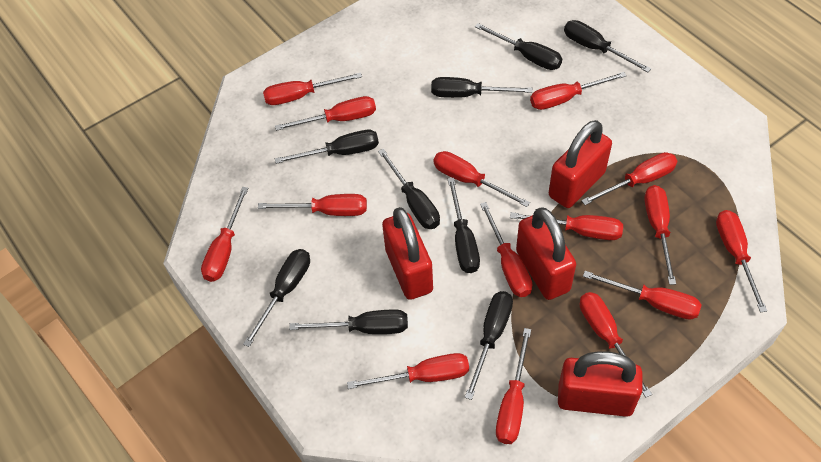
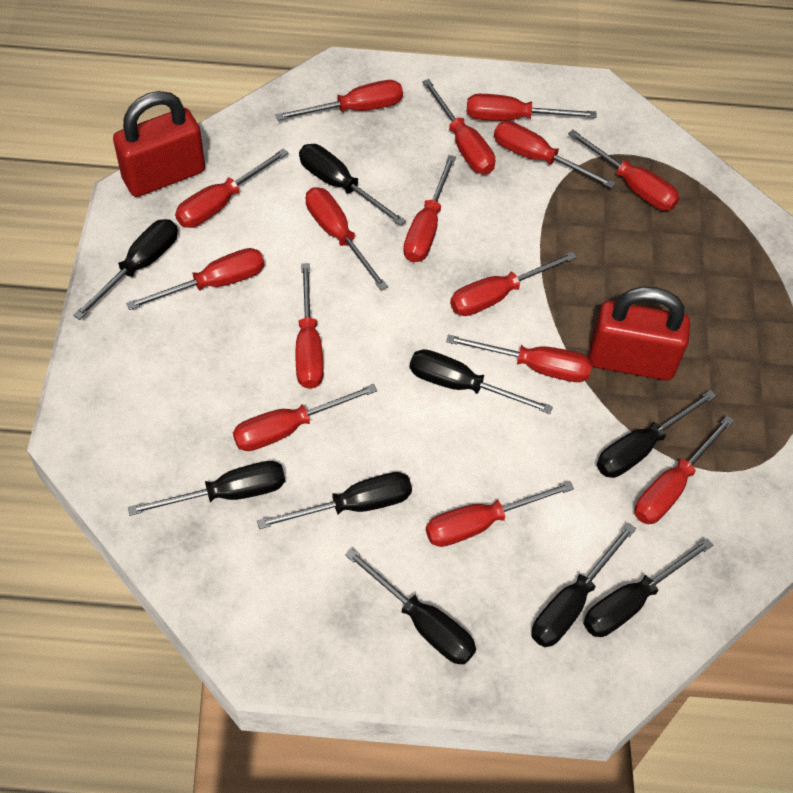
red padlock: [382,207,433,300] [516,207,576,300] [549,120,612,208] [558,351,642,417] = 4 -> [113,91,205,197] [588,286,690,381] = 2

